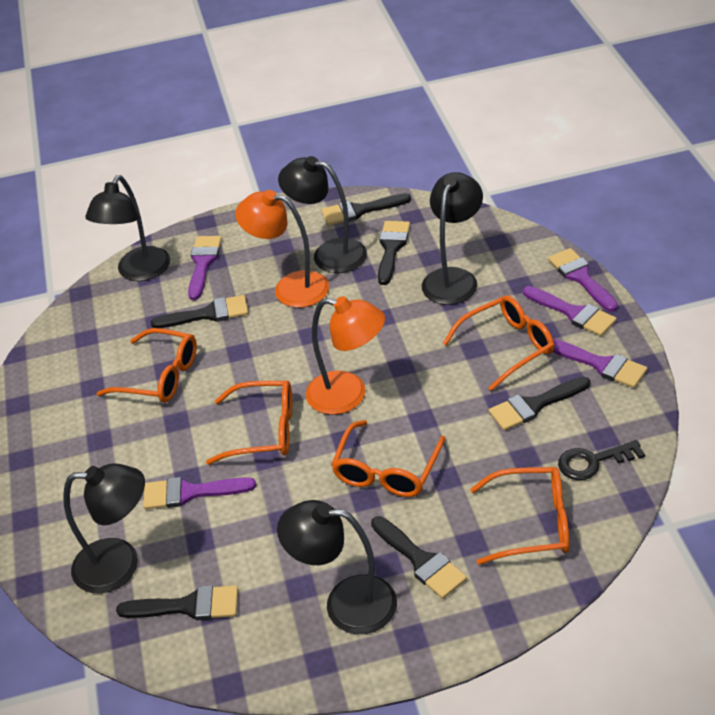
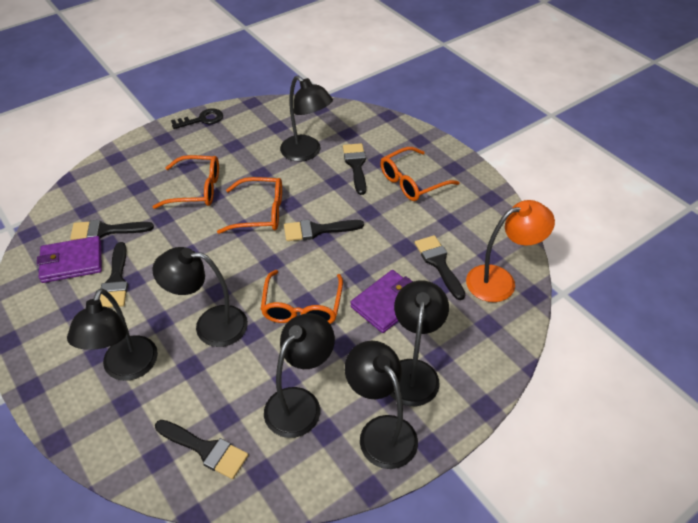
black lamp: [63,463,145,593] [85,175,170,281] [277,500,397,634] [278,156,367,273] [422,172,483,305] = 5 -> [67,288,158,381] [152,247,248,347] [264,313,335,438] [280,76,333,162] [345,341,418,469] [390,280,449,406] = 6
orange glasses: [96,328,197,403] [206,380,292,465] [331,420,446,497] [442,295,554,391] [470,467,569,565] = 5 -> [153,155,219,209] [217,177,282,234] [261,270,343,324] [380,147,460,201] = 4
orange lamp: [235,190,329,308] [306,296,385,415] = 2 -> [466,200,555,302] = 1
purple brush: [143,477,256,509] [188,236,222,300] [523,286,617,336] [548,248,618,312] [553,339,647,388] = 5 -> none = 0
purple wallet: none = 0 -> [37,236,102,283] [350,270,413,333] = 2

